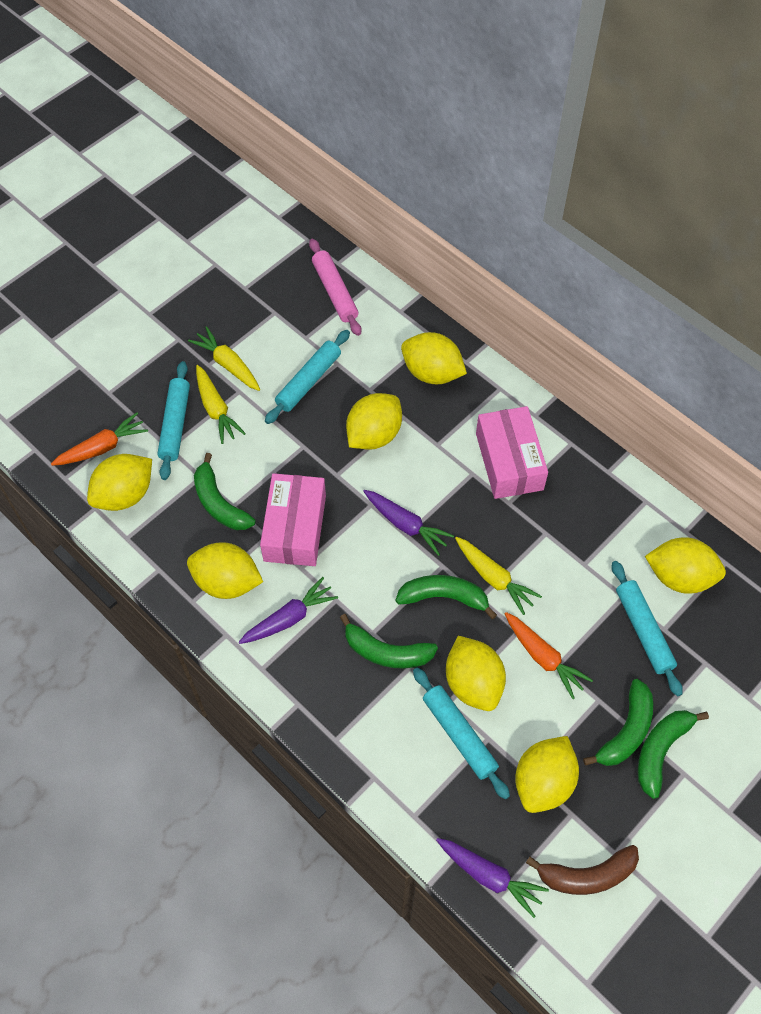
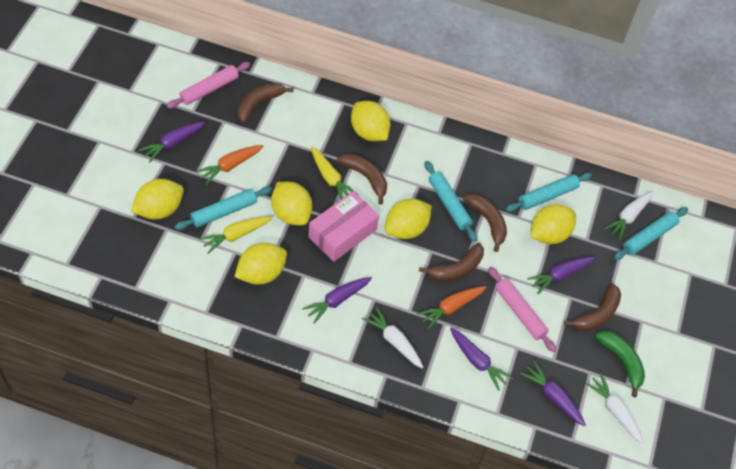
brown banana: [526,845,639,895] = 1 -> [238,83,294,123] [337,153,387,205] [419,243,484,281] [463,194,507,252] [564,283,621,331] = 5
green banana: [194,453,255,530] [340,614,438,668] [396,575,497,619] [583,679,653,766] [638,710,709,799] = 5 -> [595,331,645,397] = 1
pink box: [260,473,326,566] [476,406,548,499] = 2 -> [308,191,379,262] = 1
pink rolling pin: [309,239,361,336] = 1 -> [167,62,251,109] [488,267,556,352] = 2
purple carrot: [239,577,338,644] [363,490,454,556] [436,838,549,918] = 3 -> [139,121,205,163] [302,277,372,324] [450,328,513,391] [520,361,586,426] [527,257,595,294] = 5
white carrot: none = 0 -> [362,307,424,369] [585,373,644,444] [604,191,654,240] = 3
yellow carrot: [188,326,260,391] [196,365,246,444] [455,537,542,615] = 3 -> [199,216,273,254] [311,147,358,199] = 2
yellow lemon: [87,454,152,511] [187,542,263,599] [346,393,402,450] [401,332,467,384] [446,636,506,711] [515,736,579,813] [645,537,726,594] = 7 -> [131,179,184,220] [234,243,287,285] [271,182,312,225] [351,101,391,141] [385,198,432,239] [531,204,576,244] = 6

